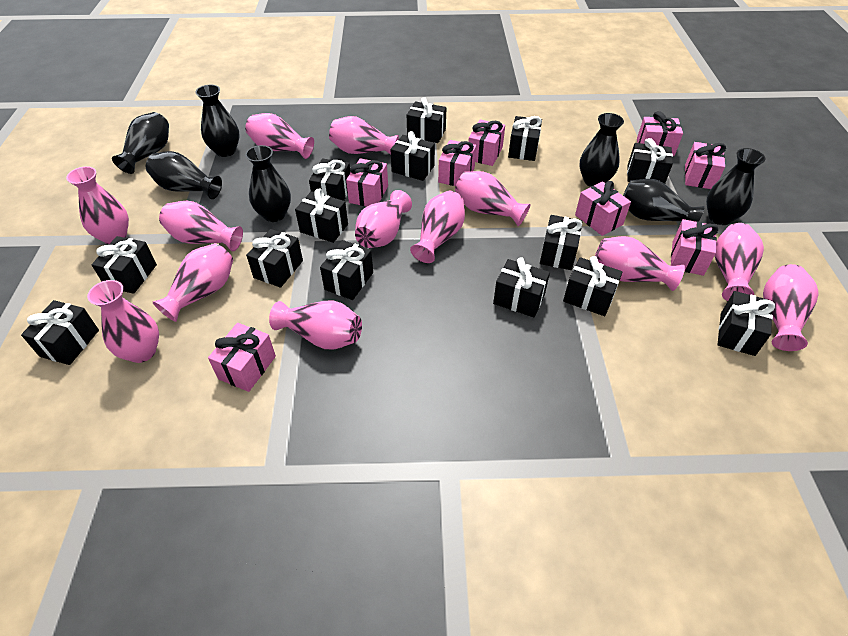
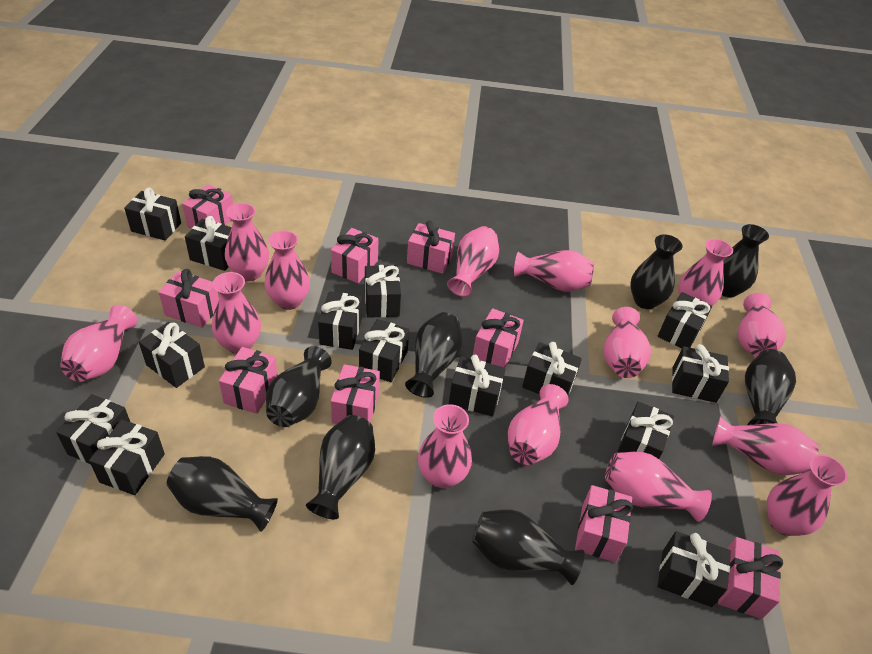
black vase: [112,112,169,174] [146,151,222,199] [195,85,240,157] [245,145,291,222] [580,113,624,187] [623,179,704,222] [706,148,765,225] = 7 -> [167,456,278,532] [266,346,332,427] [306,415,375,519] [405,312,463,398] [472,509,585,585] [630,234,683,309] [722,224,769,298] [745,350,796,425] = 8
pink gift: [208,323,276,392] [346,158,388,207] [438,140,476,186] [468,119,505,166] [575,181,631,236] [637,111,683,156] [671,219,718,276] [685,142,726,189] = 8 -> [159,269,219,328] [182,184,233,229] [219,347,278,414] [331,228,379,283] [331,364,380,424] [407,221,455,274] [473,308,524,368] [575,485,633,562] [718,537,783,619] = 9
pink vase: [66,166,129,244] [87,280,159,363] [152,243,233,322] [159,201,243,252] [245,113,314,159] [269,300,362,349] [329,116,399,155] [355,190,412,248] [410,191,465,263] [455,171,531,226] [595,236,685,291] [715,223,764,301] [763,264,818,351] = 13 -> [60,305,137,382] [212,272,261,354] [225,203,269,281] [264,230,310,310] [418,404,472,489] [447,226,499,297] [508,384,568,465] [514,250,594,292] [603,307,651,378] [605,452,712,522] [678,239,733,306] [712,417,819,475] [737,293,786,357] [767,454,848,536] = 14

